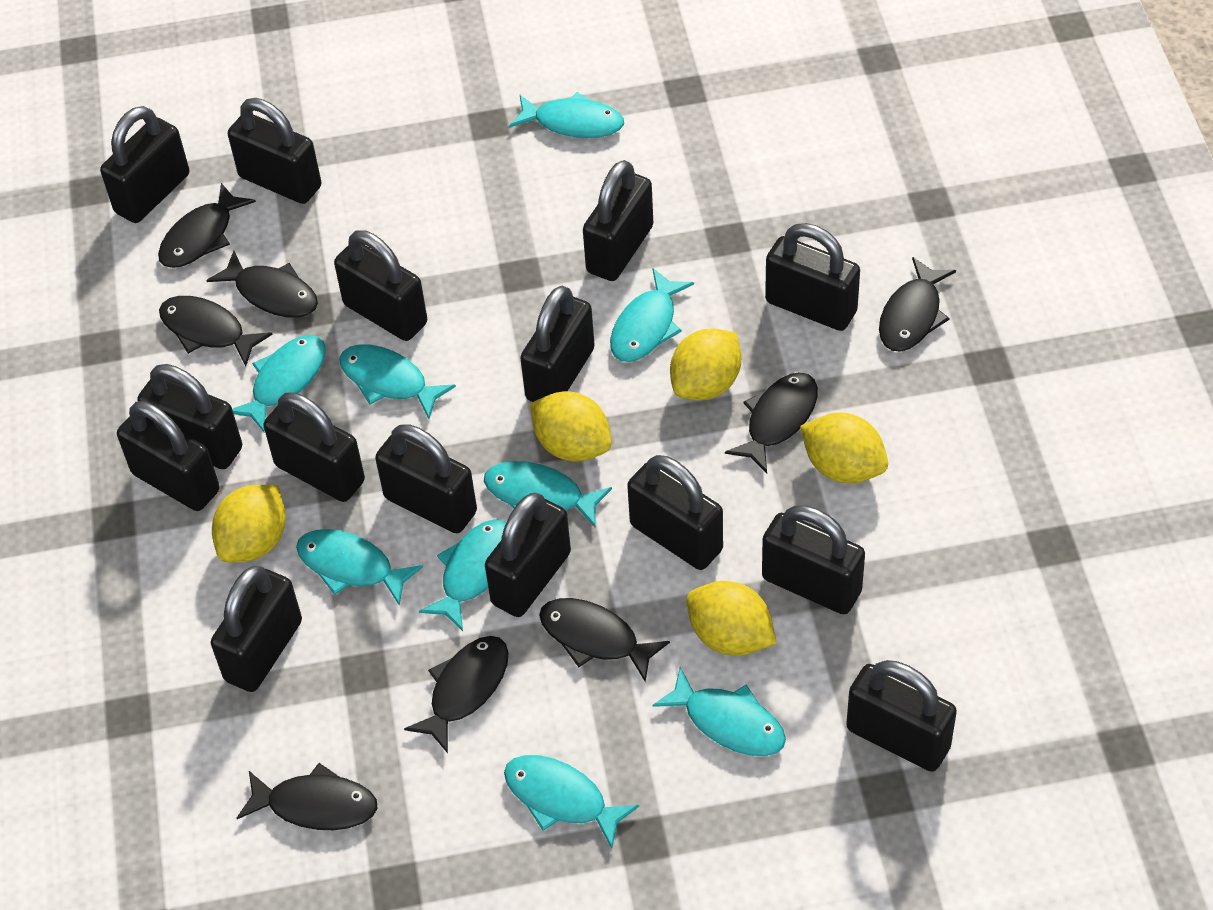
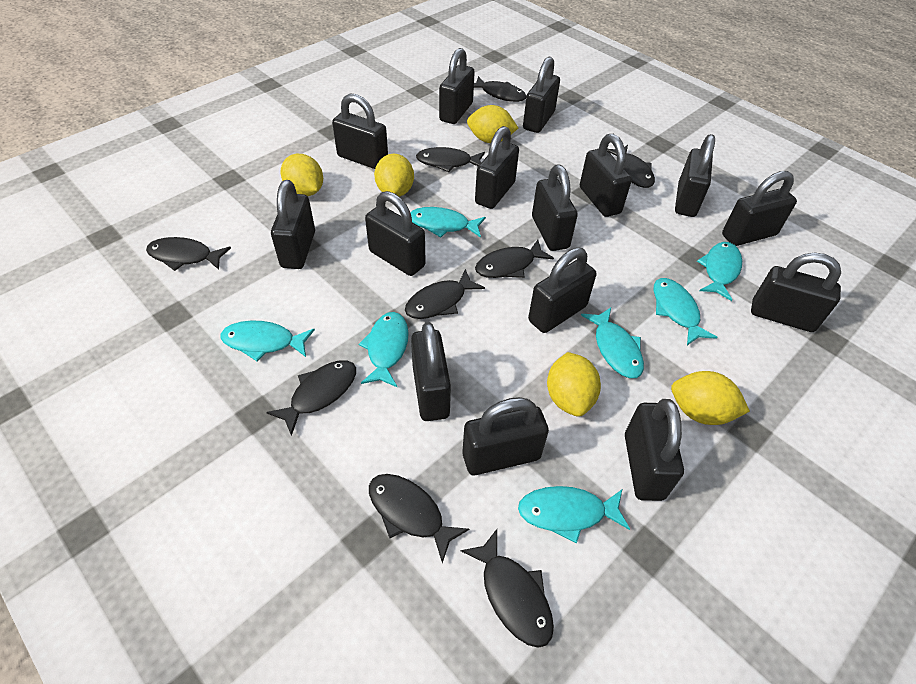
black fish: [158,183,256,268] [159,296,273,366] [206,251,318,318] [237,763,378,830] [404,636,509,753] [539,598,670,682] [725,372,818,473] [879,257,956,352] = 8 -> [146,237,231,271] [266,360,356,436] [369,474,469,563] [405,269,485,319] [416,147,485,172] [461,529,554,648] [474,76,526,102] [475,240,554,278] [607,145,655,188] = 9
turquoise fish: [232,335,326,432] [296,529,423,606] [339,344,456,419] [419,519,506,631] [484,461,612,528] [504,755,639,849] [509,92,624,138] [610,268,694,362] [653,667,786,756] = 9 -> [220,321,315,361] [359,312,409,387] [411,207,486,238] [518,486,630,544] [581,308,644,378] [654,278,718,345] [697,242,742,301] = 7

